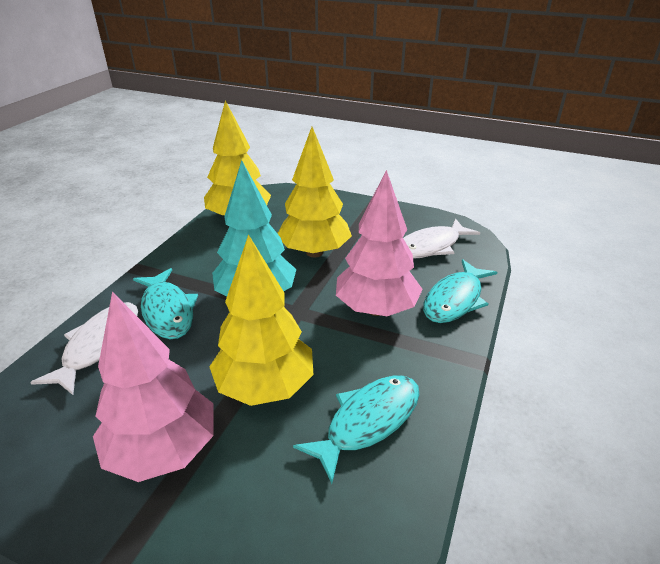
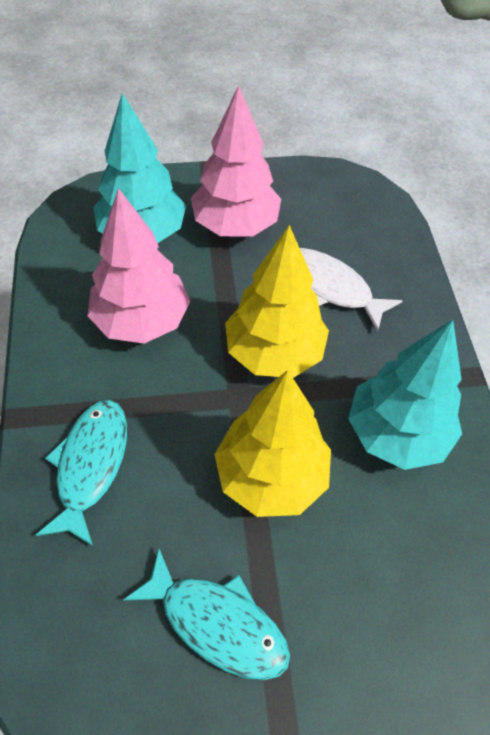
turquoise fish: [133,268,198,339] [293,376,420,484] [423,259,497,323] = 3 -> [36,400,127,546] [123,549,290,680] = 2
turquoise tree: [212,160,296,297] = 1 -> [93,93,186,243] [348,320,462,470] = 2
white fish: [30,302,138,395] [403,218,480,259] = 2 -> [300,248,402,332] = 1
yellow tree: [204,100,271,215] [209,234,313,406] [277,127,352,257] = 3 -> [214,370,331,517] [225,225,329,378] = 2

